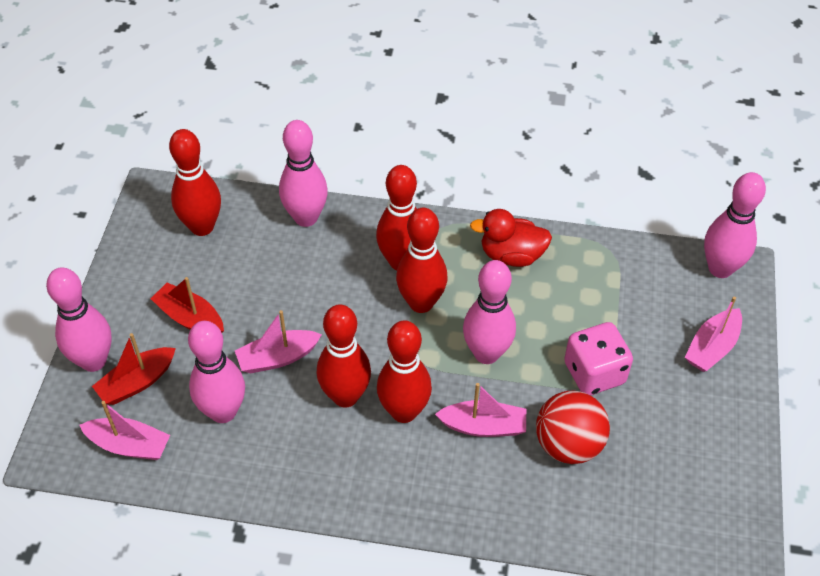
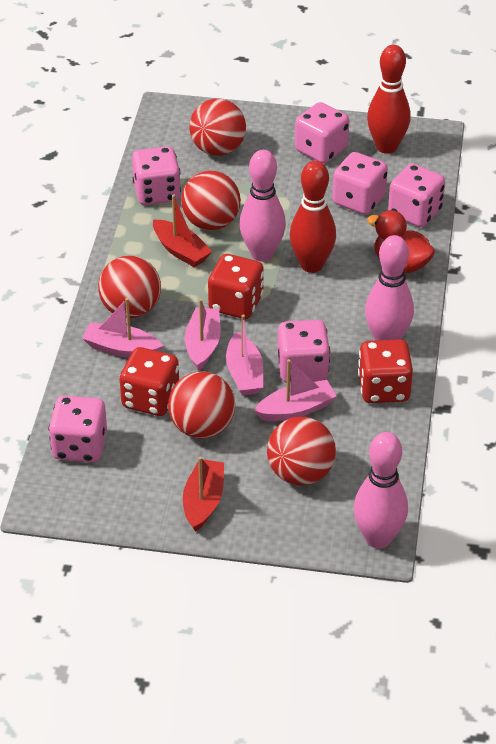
pink bowling pin: [46,267,112,372] [188,321,245,423] [279,120,328,227] [463,260,516,364] [704,172,766,278] = 5 -> [239,150,286,262] [354,432,408,549] [365,235,414,340] = 3
pink dice: [564,322,633,395] = 1 -> [49,395,107,463] [132,146,181,205] [277,320,330,383] [295,102,349,163] [332,152,388,215] [388,164,445,227] = 6
red ball: [536,390,610,464] = 1 -> [98,256,161,318] [168,371,235,439] [181,171,241,230] [189,98,246,156] [267,417,336,485] = 5
red bowling pin: [169,129,221,236] [317,304,371,408] [376,165,417,270] [377,320,432,423] [396,208,447,313] = 5 -> [290,161,336,273] [367,45,411,154] = 2
red dice: none = 0 -> [120,347,179,416] [208,254,264,319] [358,339,413,403] = 3

